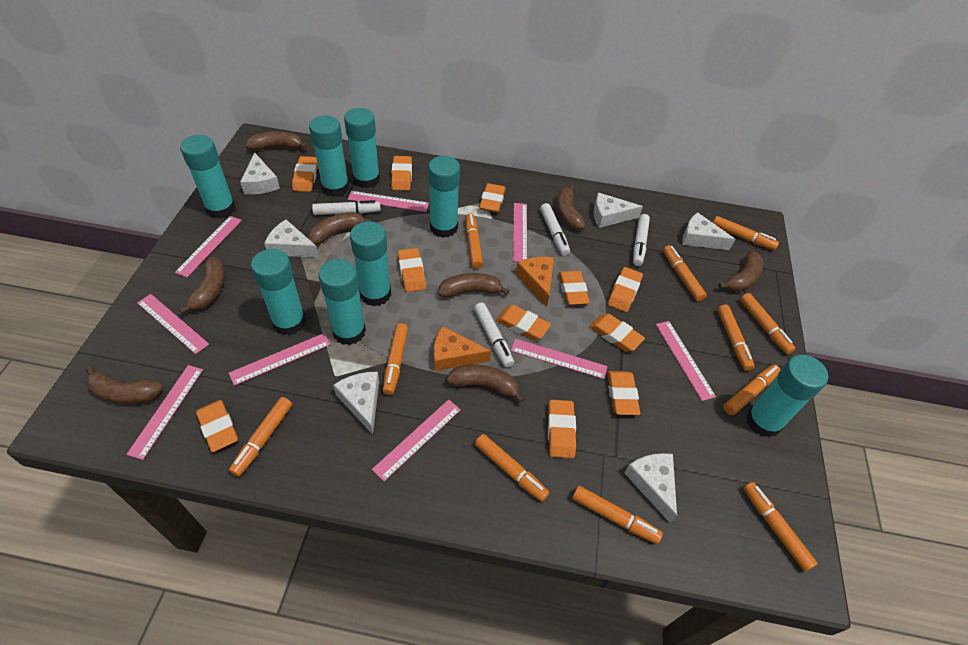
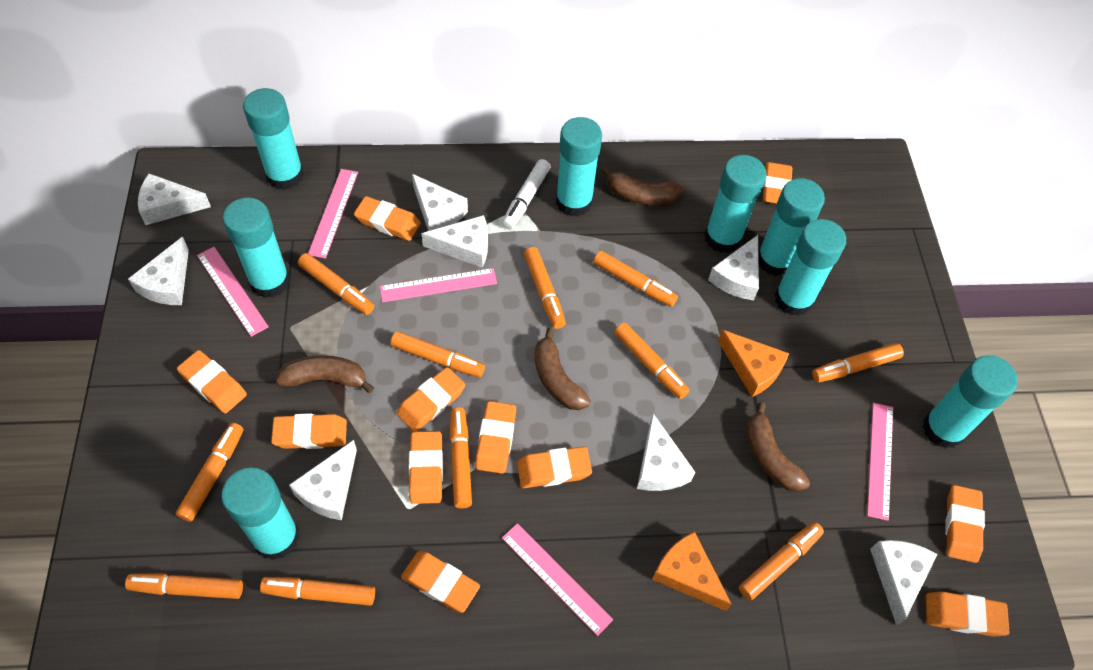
brown banana: [86,366,163,404] [179,257,225,314] [246,131,308,151] [308,212,372,245] [438,273,509,298] [447,364,524,403] [557,184,585,230] [718,251,763,292] = 8 -> [276,355,374,393] [535,328,591,410] [601,167,683,205] [746,402,810,492] = 4
pink ruler: [126,365,203,460] [137,294,209,354] [175,216,242,277] [229,333,331,386] [348,191,429,212] [372,399,461,481] [511,339,607,379] [513,203,527,262] [656,321,716,401] = 9 -> [197,247,269,337] [308,169,358,259] [380,268,497,302] [502,523,613,636] [867,403,893,521] = 5
white cheese: [240,153,280,194] [264,220,319,258] [333,372,379,435] [594,193,643,228] [624,453,677,524] [682,212,735,250] = 6 -> [128,237,189,305] [138,173,211,225] [289,440,357,520] [412,174,468,231] [421,215,488,268] [637,414,695,491] [708,235,759,301] [870,540,938,626] = 8
white marker: [312,200,381,215] [474,303,514,367] [540,203,570,256] [633,214,650,266] = 4 -> [502,159,551,229] = 1

